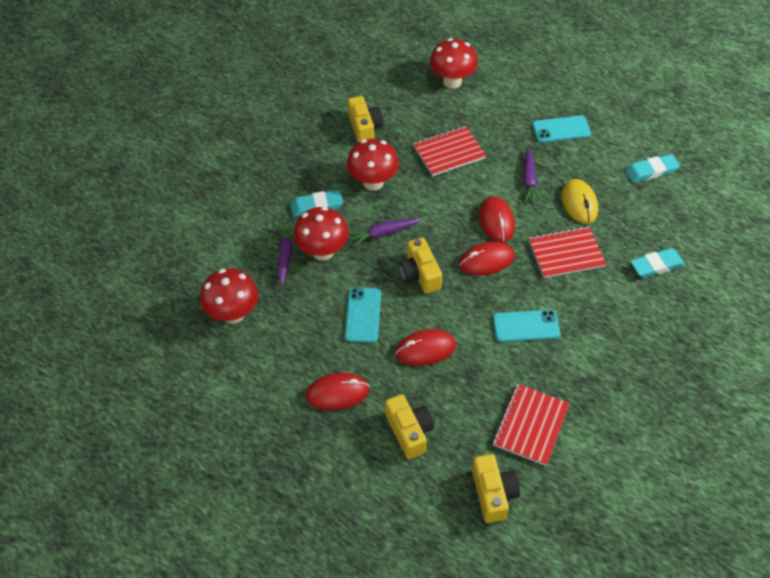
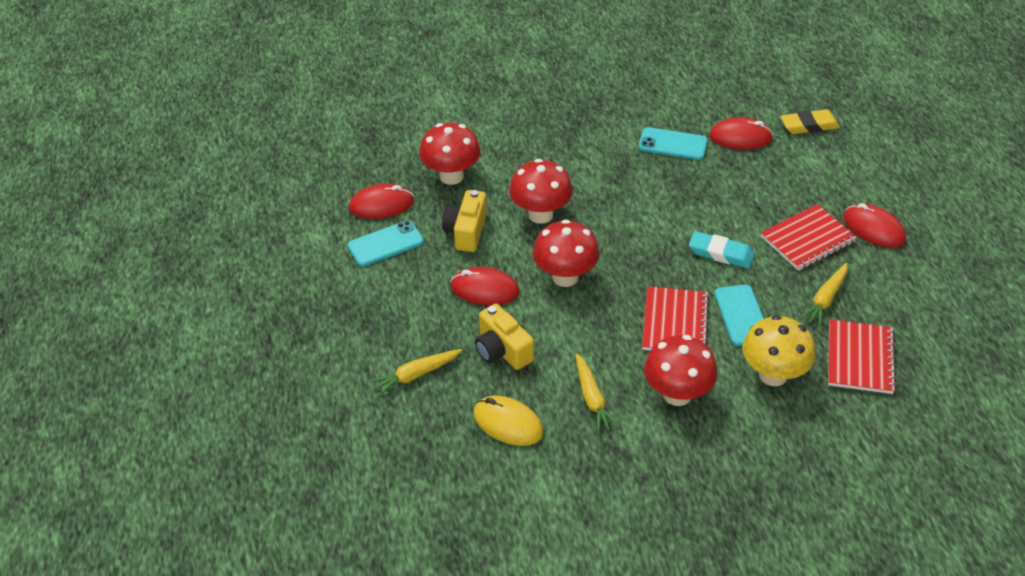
purple carrot: [278,223,295,285] [349,218,421,246] [523,148,542,202] = 3 -> none = 0
turquoise eraser: [290,190,343,217] [625,154,680,182] [630,248,685,278] = 3 -> [689,231,755,268] = 1
yellow camera: [347,96,383,143] [385,394,434,459] [399,237,442,294] [472,454,520,523] = 4 -> [442,190,487,252] [475,304,534,370] = 2
yellow carrot: none = 0 -> [369,349,462,397] [575,353,620,433] [800,263,847,327] = 3
yellow eraser: none = 0 -> [780,109,840,134] = 1
yellow mushroom: none = 0 -> [742,315,815,386] = 1

